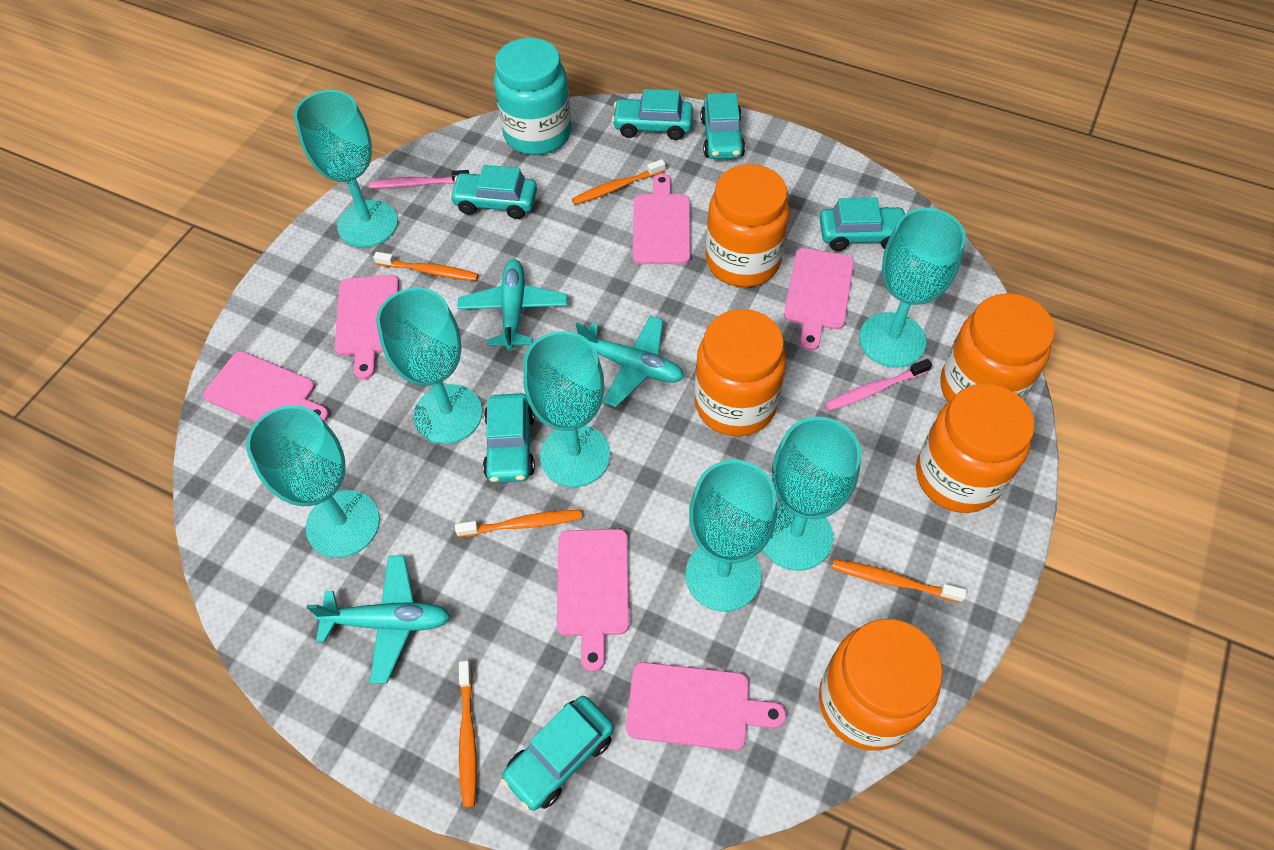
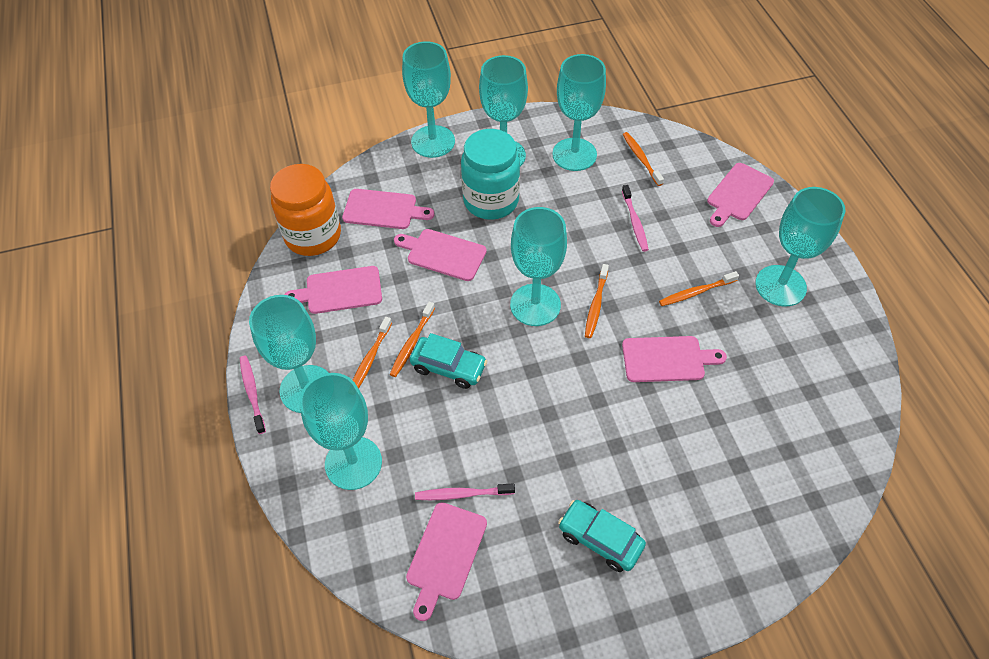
orange jar: [694,309,786,437] [706,164,790,287] [819,619,943,751] [916,383,1035,513] [940,293,1055,402] = 5 -> [270,164,341,256] = 1
pink toothbrush: [369,170,469,189] [825,359,932,411] = 2 -> [240,355,266,434] [415,483,515,500] [622,185,649,252] = 3
turquoise car: [449,165,537,219] [483,393,535,483] [501,696,614,811] [612,89,693,140] [700,93,745,159] [820,198,907,251] = 6 -> [410,333,487,389] [558,500,646,572] = 2
turquoise plane: [306,556,450,683] [457,259,567,351] [576,315,684,407] = 3 -> none = 0

